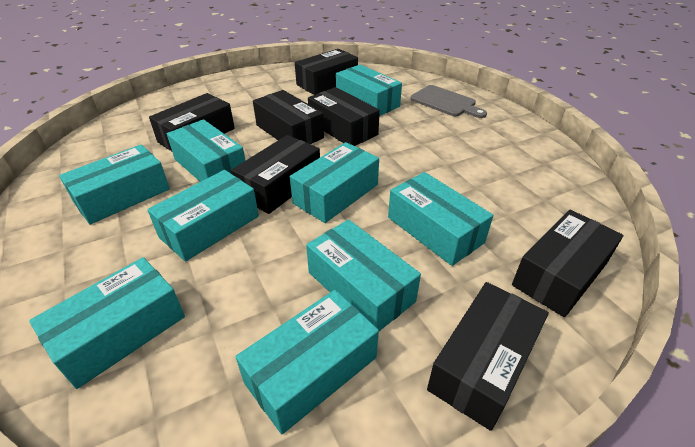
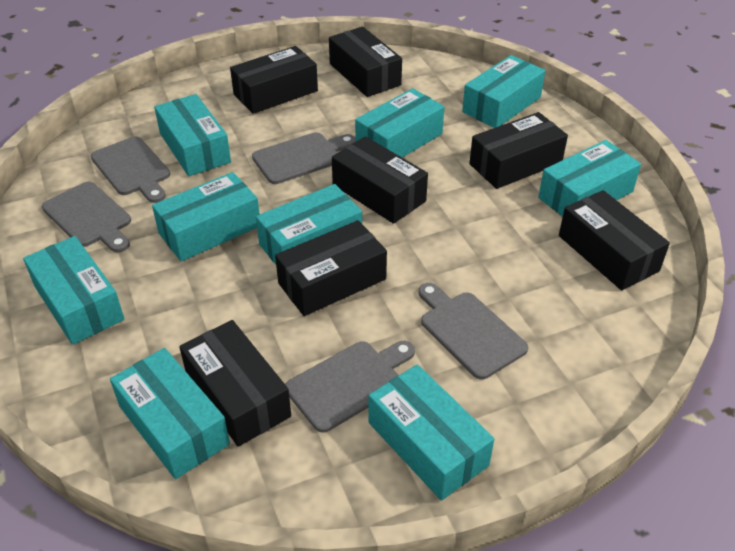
grey cutting board: [410,85,487,118] = 1 -> [42,181,131,252] [91,137,170,203] [252,132,355,184] [285,341,415,433] [419,283,528,380] = 5

